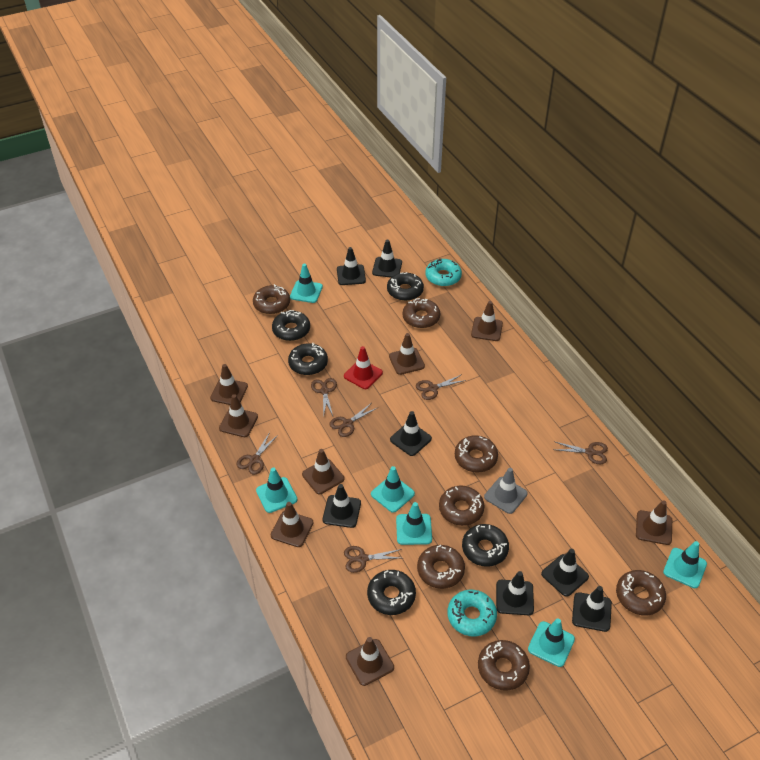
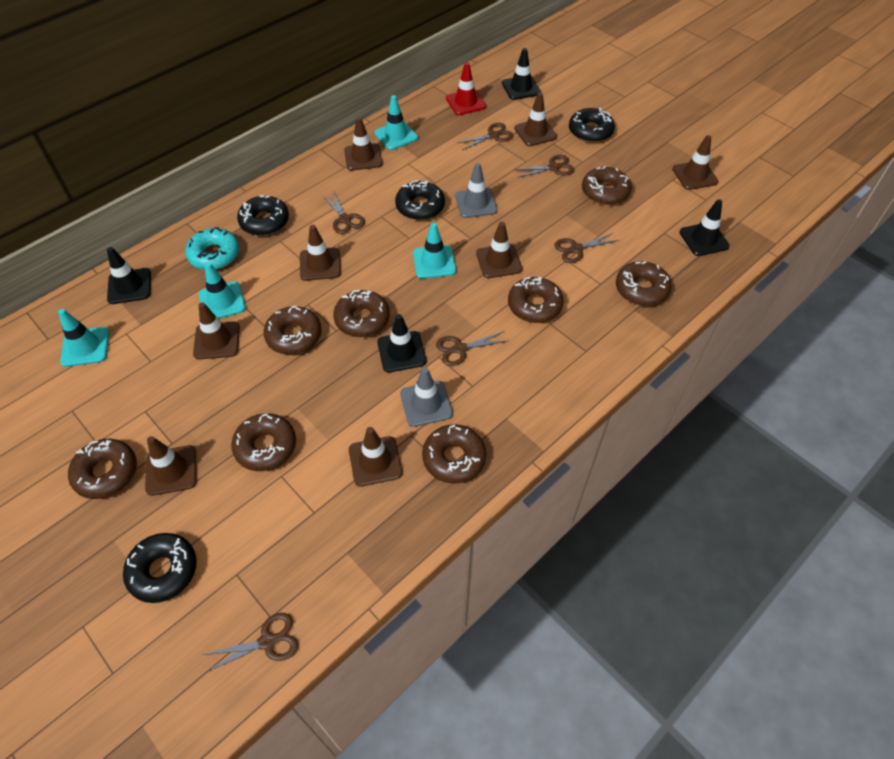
black donut: [272,310,310,341] [288,343,328,375] [367,570,416,615] [387,272,424,301] [462,524,509,567] = 5 -> [123,533,197,603] [237,196,289,236] [395,180,445,220] [569,108,615,143] = 4
black traffic cone: [323,484,361,528] [337,247,366,285] [372,240,402,278] [390,411,432,456] [496,571,534,615] [541,549,589,597] [572,586,612,632] = 7 -> [107,247,151,304] [377,314,426,372] [502,48,541,100] [679,199,730,256] = 4
brown donut: [253,284,290,314] [403,298,440,328] [417,545,465,589] [439,486,485,526] [455,435,498,472] [478,640,530,691] [616,570,666,616] = 7 -> [68,439,137,499] [231,413,296,471] [264,306,322,355] [333,290,390,337] [422,424,486,484] [508,277,564,323] [582,166,632,205] [616,261,671,306] = 8
grey traffic cone: [484,468,528,514] = 1 -> [400,367,453,427] [455,163,498,218] = 2
turquoise donut: [425,258,462,287] [447,590,497,636] = 2 -> [185,227,239,270] = 1
turquoise traffic cone: [256,467,297,513] [290,264,323,303] [371,466,415,513] [396,502,432,545] [528,618,575,667] [663,541,707,588] = 6 -> [58,309,109,367] [199,262,246,319] [374,95,418,150] [413,223,456,279] = 4

